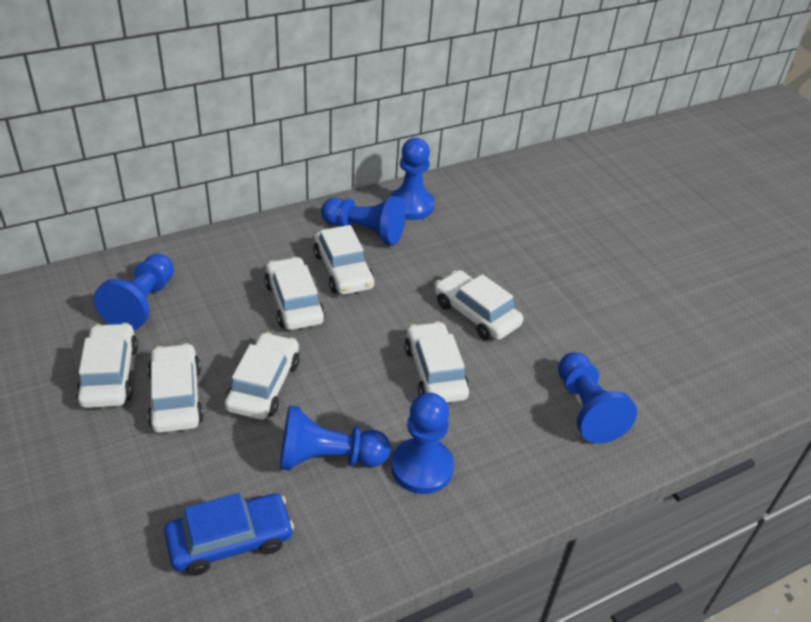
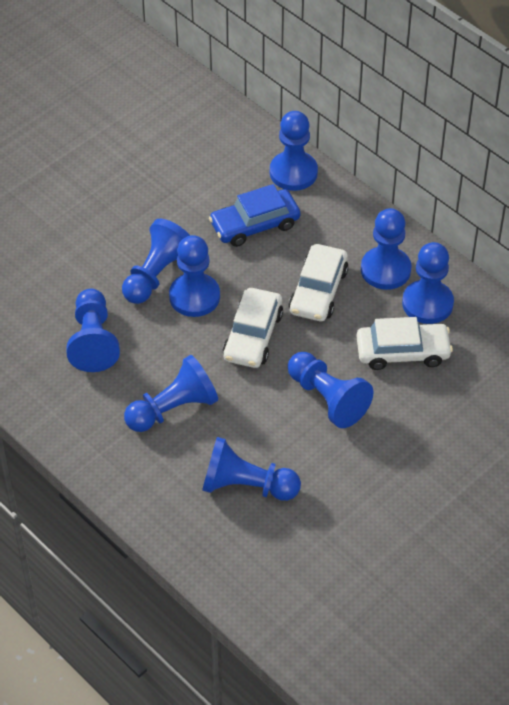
blue pawn: [94,254,174,330] [280,406,391,471] [321,196,406,245] [389,138,434,220] [391,393,454,494] [558,352,637,444] = 6 -> [66,289,120,372] [122,219,190,304] [124,355,218,432] [169,235,220,317] [202,437,301,501] [270,111,318,191] [288,352,373,428] [361,208,411,290] [402,242,454,324] = 9
white car: [76,323,138,408] [147,343,204,433] [225,332,299,420] [265,257,325,330] [314,225,374,295] [405,321,470,403] [434,270,523,340] = 7 -> [223,288,283,368] [289,244,349,321] [356,317,453,370] = 3

